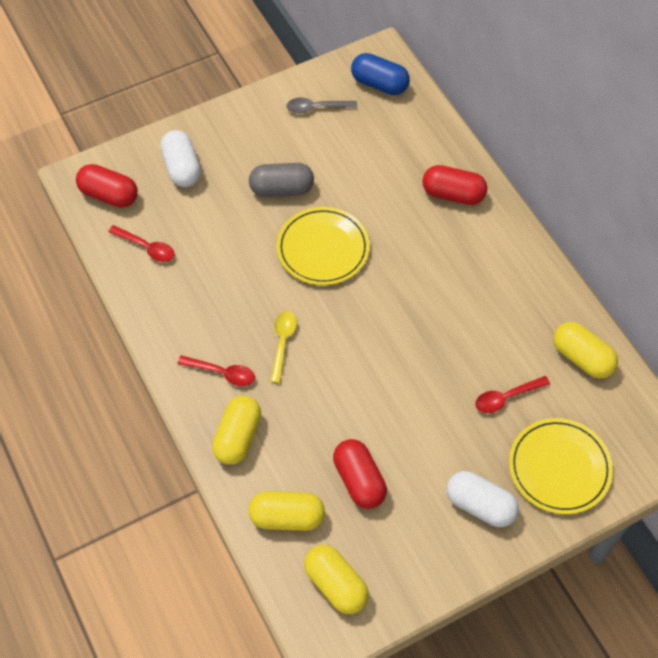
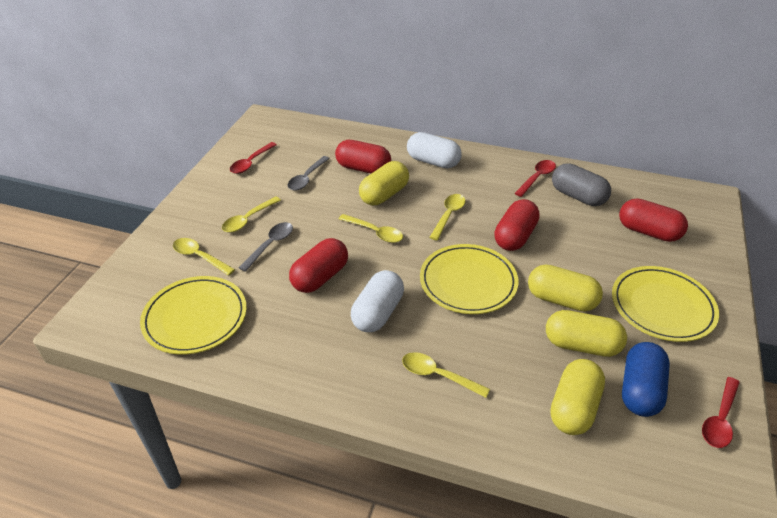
grey spoon: [286,98,357,113] = 1 -> [239,222,293,272] [287,156,330,191] = 2
red capsule: [76,164,138,208] [333,439,387,509] [422,165,487,205] = 3 -> [289,238,348,293] [335,140,391,173] [494,199,540,251] [619,198,688,242] = 4
yellow plate: [277,207,370,285] [509,418,613,514] = 2 -> [140,276,247,355] [420,244,518,314] [612,266,719,342] = 3
yellow spoon: [270,311,297,383] = 1 -> [173,238,235,275] [222,196,281,233] [339,214,403,243] [402,352,490,398] [429,194,465,240] = 5

